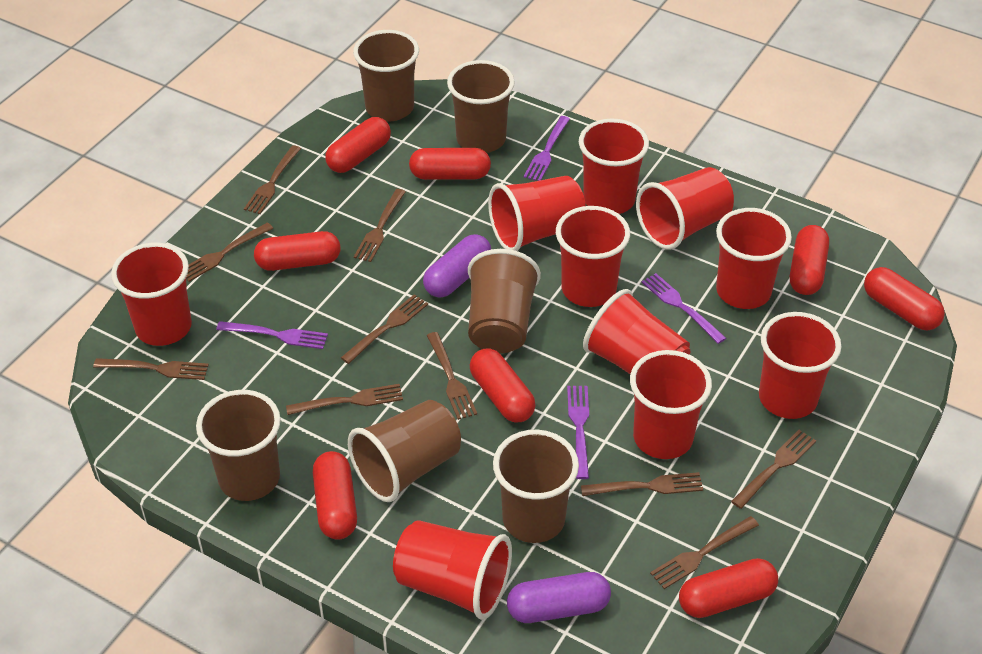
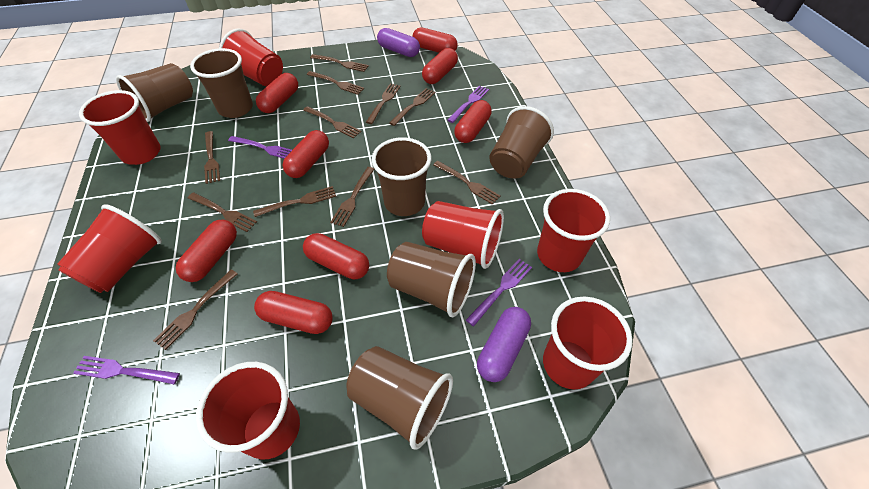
brown fork: [93,358,209,380] [186,223,273,282] [244,145,301,214] [286,384,403,415] [341,294,428,364] [354,189,406,262] [426,332,477,420] [581,472,703,496] [650,516,759,589] [731,430,816,509] = 10 -> [153,270,238,350] [188,193,257,232] [204,131,220,184] [253,186,336,217] [303,106,361,138] [307,71,364,95] [310,54,369,72] [330,167,374,227] [366,83,401,124] [389,88,436,126] [433,161,501,204] = 11
red cup: [111,243,192,346] [393,520,512,620] [488,176,586,251] [556,206,630,307] [579,119,649,214] [583,289,690,374] [630,350,712,459] [636,167,734,250] [716,208,792,309] [759,312,841,419] = 10 -> [57,204,162,293] [79,90,161,165] [196,362,300,459] [219,29,283,86] [422,201,504,269] [537,189,610,272] [543,297,633,389] = 7

